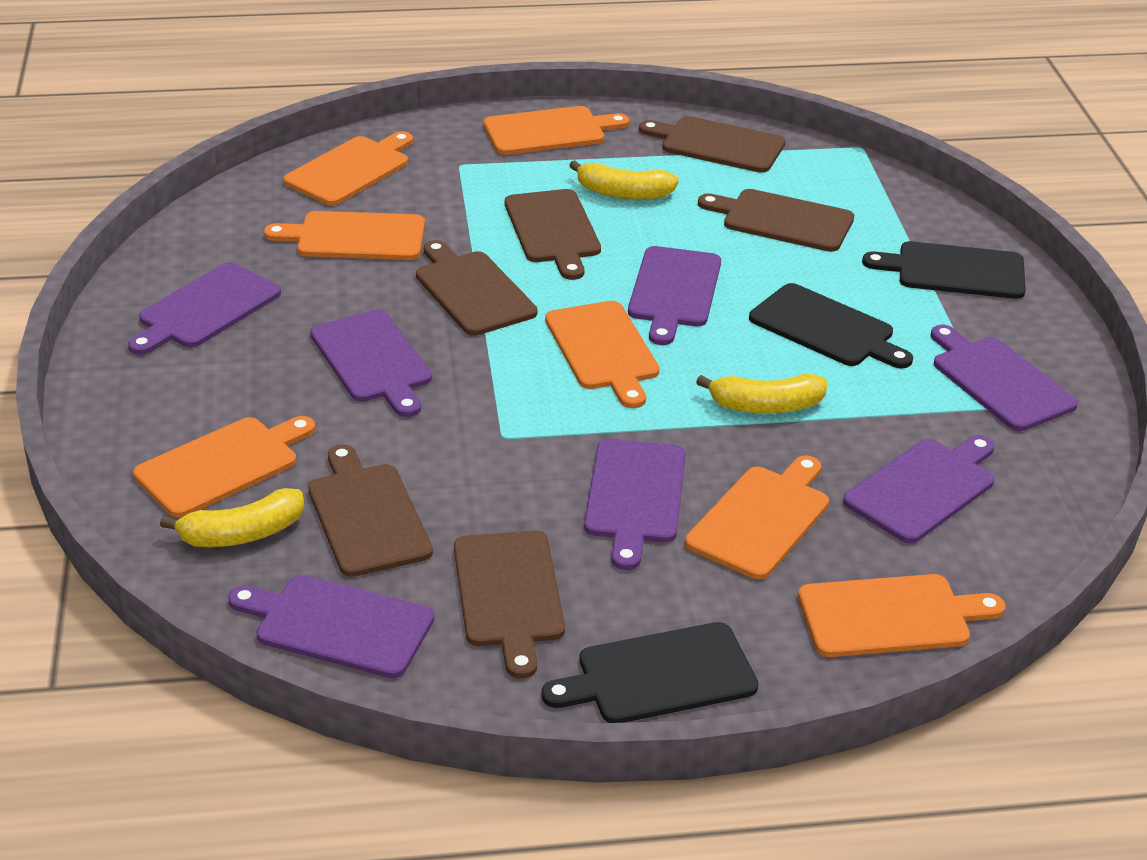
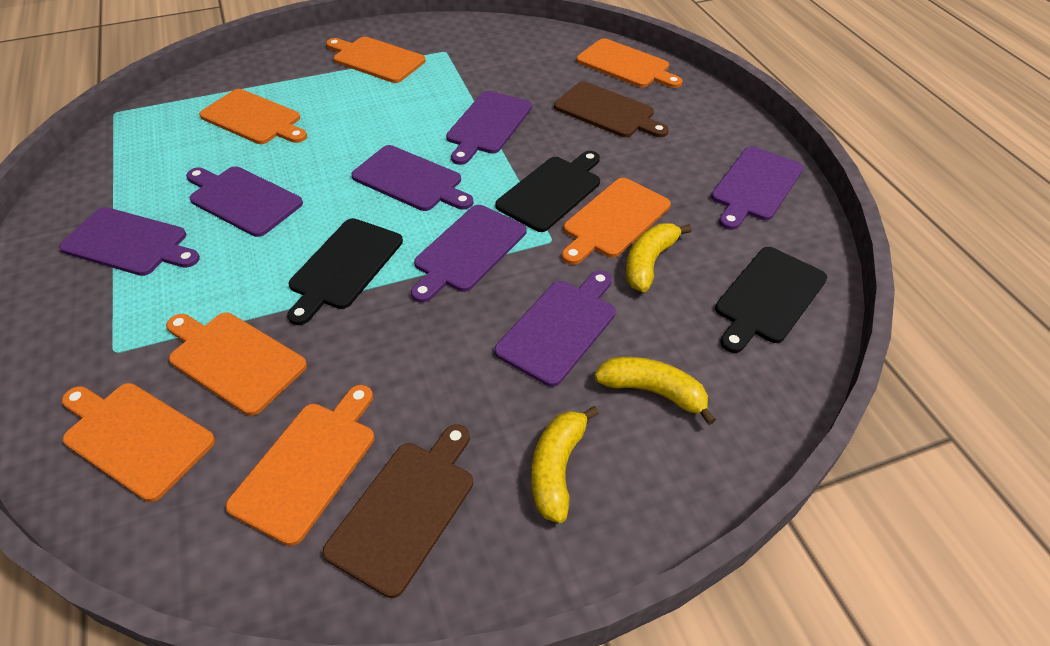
brown cutting board: [308,444,433,577] [416,240,538,336] [454,530,565,679] [505,189,601,280] [639,116,786,173] [698,189,854,252] = 6 -> [323,424,473,598] [554,81,669,137] = 2

